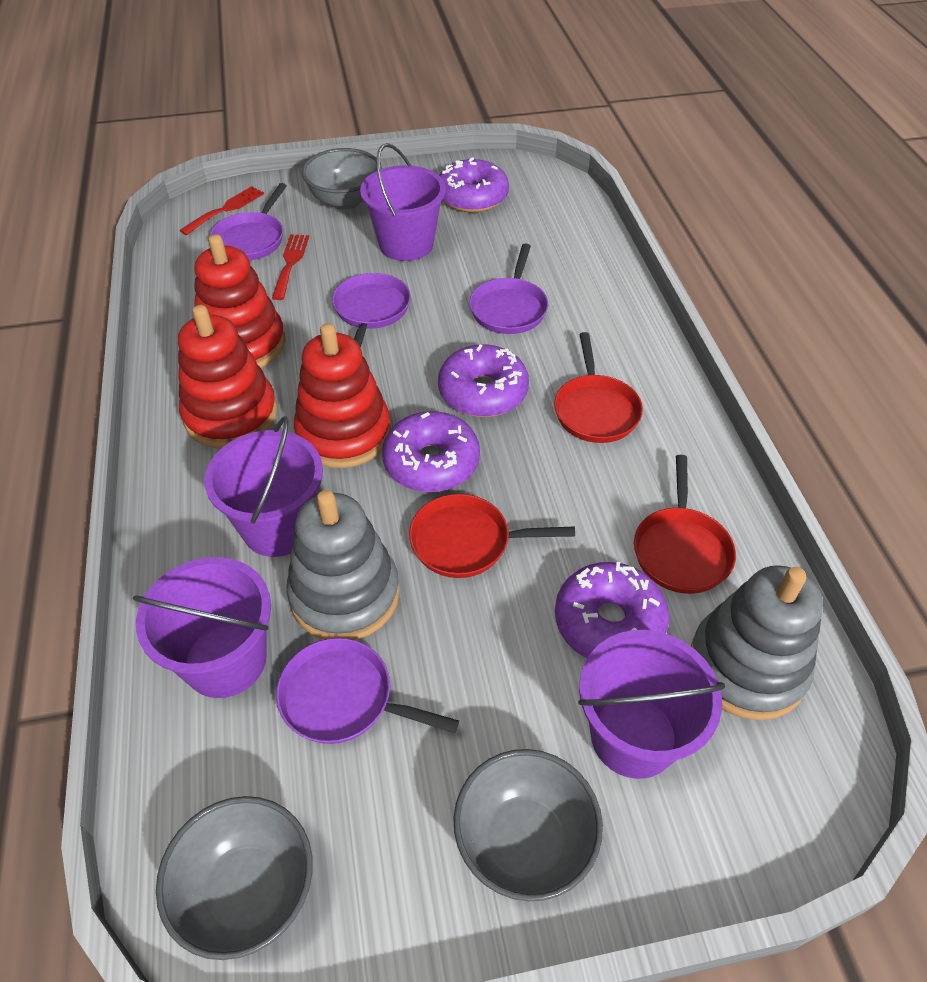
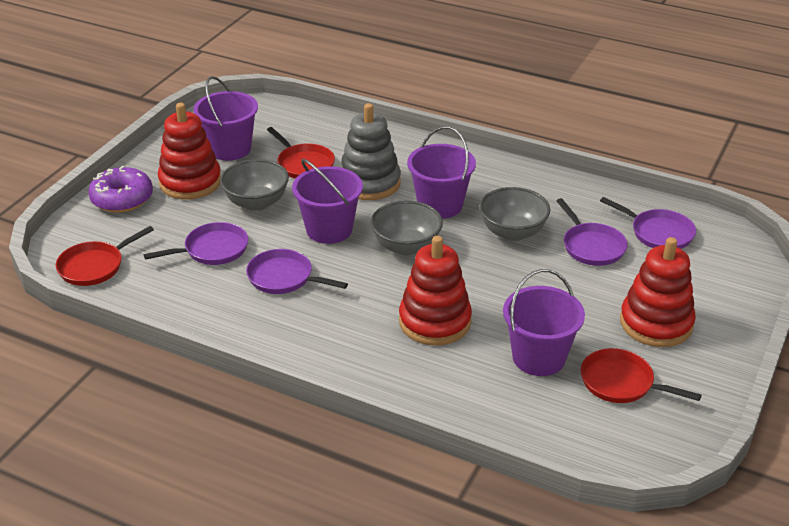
grey stacking toy: [287,490,400,640] [691,565,823,720] = 2 -> [340,103,401,200] = 1
purple donut: [382,411,480,492] [438,344,529,417] [439,157,509,213] [555,562,669,658] = 4 -> [88,166,153,213] = 1
red fork: [179,186,264,235] [272,234,309,300] = 2 -> none = 0

